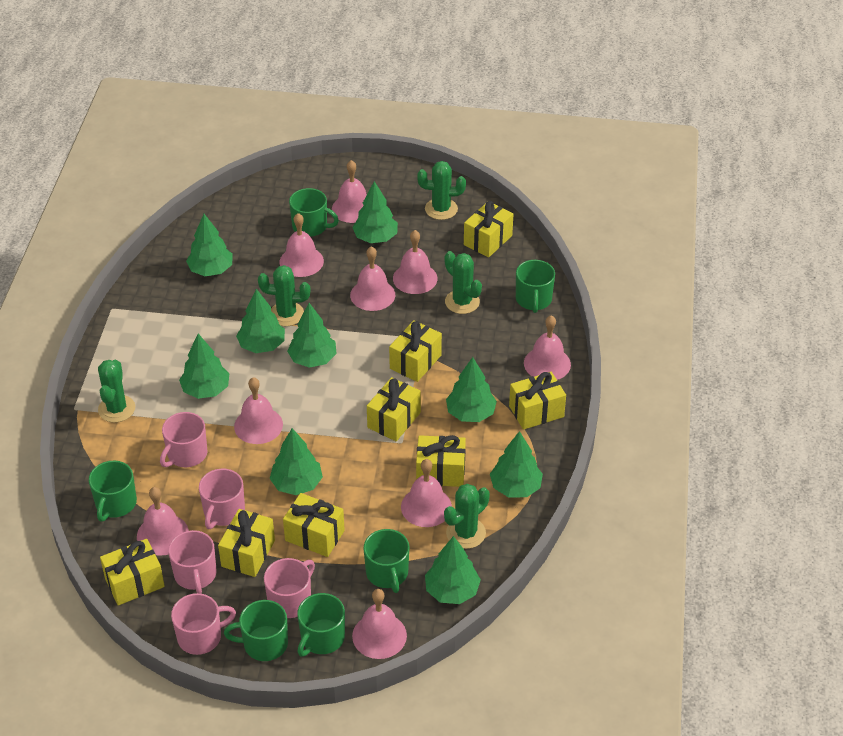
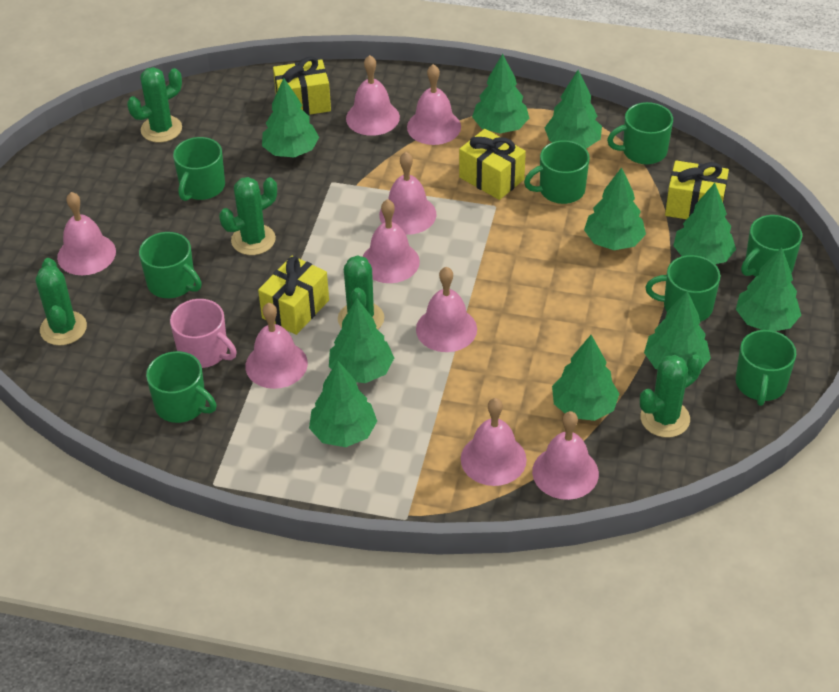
green mug: [89,460,137,522] [224,600,288,661] [289,188,339,237] [297,593,345,657] [363,529,410,593] [516,260,555,313] = 6 -> [139,232,202,298] [146,351,216,423] [173,137,225,201] [524,140,590,204] [607,102,673,164] [646,255,720,322] [736,330,796,406] [741,215,802,277] = 8
green tree: [179,334,229,399] [186,214,233,276] [236,289,285,353] [269,428,323,495] [287,303,337,368] [352,181,398,243] [425,536,481,604] [446,357,497,422] [490,431,543,497] = 9 -> [262,78,319,158] [309,361,377,447] [329,298,394,383] [472,54,529,134] [545,70,602,148] [552,335,620,421] [584,167,646,250] [644,291,711,370] [673,183,736,264] [736,247,801,331] = 10
pink mug: [160,412,208,467] [168,530,217,594] [171,593,236,655] [199,469,245,529] [264,558,315,618] = 5 -> [170,299,237,368] = 1
yellow gift: [100,539,165,605] [218,509,275,577] [283,493,345,557] [367,377,421,441] [389,320,442,382] [416,435,466,487] [464,201,513,258] [509,372,566,430] = 8 -> [258,256,329,335] [273,57,331,115] [459,129,526,200] [665,160,729,219] = 4

